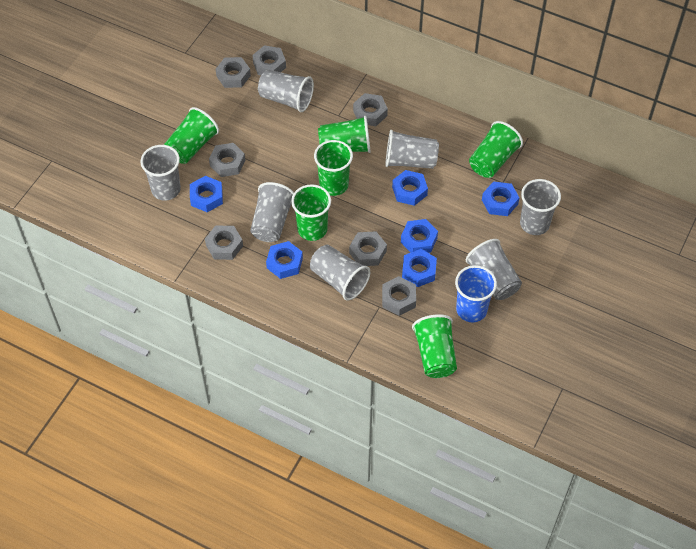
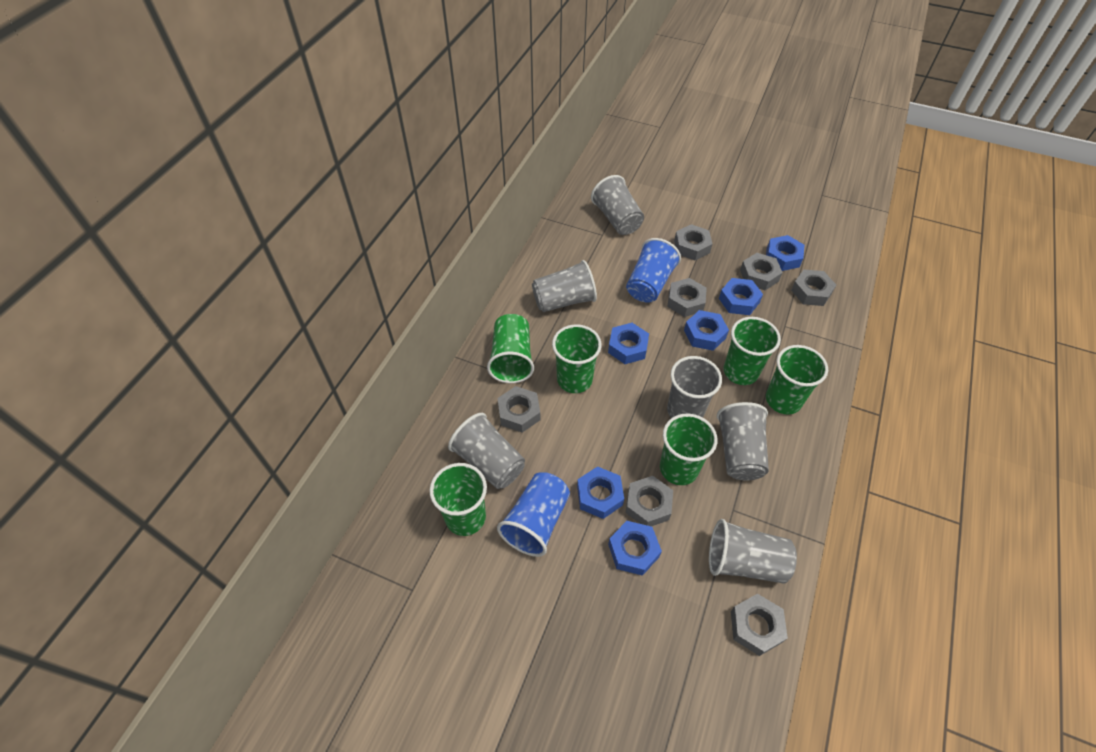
blue cup: [455,265,497,322] = 1 -> [497,472,570,557] [626,238,681,303] = 2
grey cup: [140,145,181,201] [250,182,294,242] [258,70,314,112] [310,245,370,301] [385,130,439,169] [466,239,522,300] [520,179,561,235] = 7 -> [448,413,525,489] [532,260,597,312] [591,175,644,235] [667,356,722,418] [709,519,797,584] [717,402,769,480] = 6

